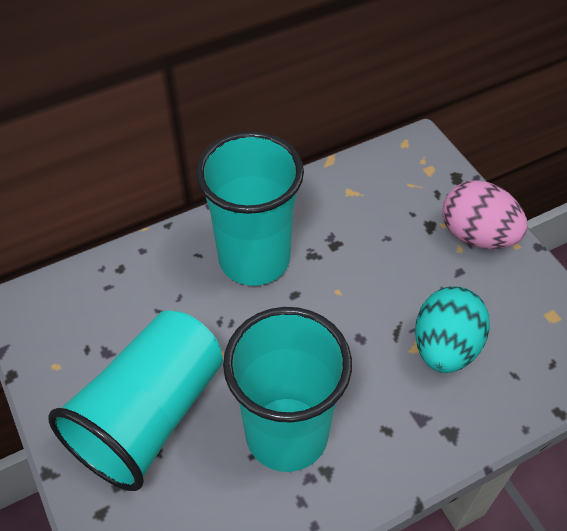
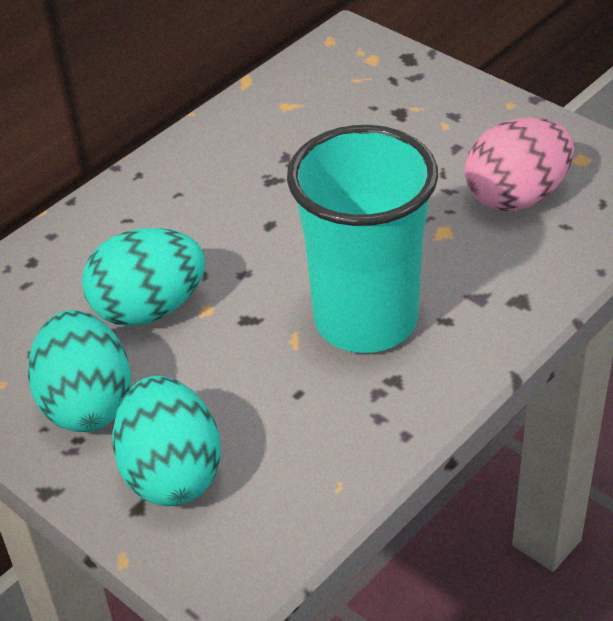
turquoise cup: [48,311,223,491] [196,131,304,286] [223,307,352,472] = 3 -> [287,125,438,353] = 1
turquoise egg: [415,287,490,373] = 1 -> [28,310,131,432] [82,228,205,326] [113,376,221,506] = 3

